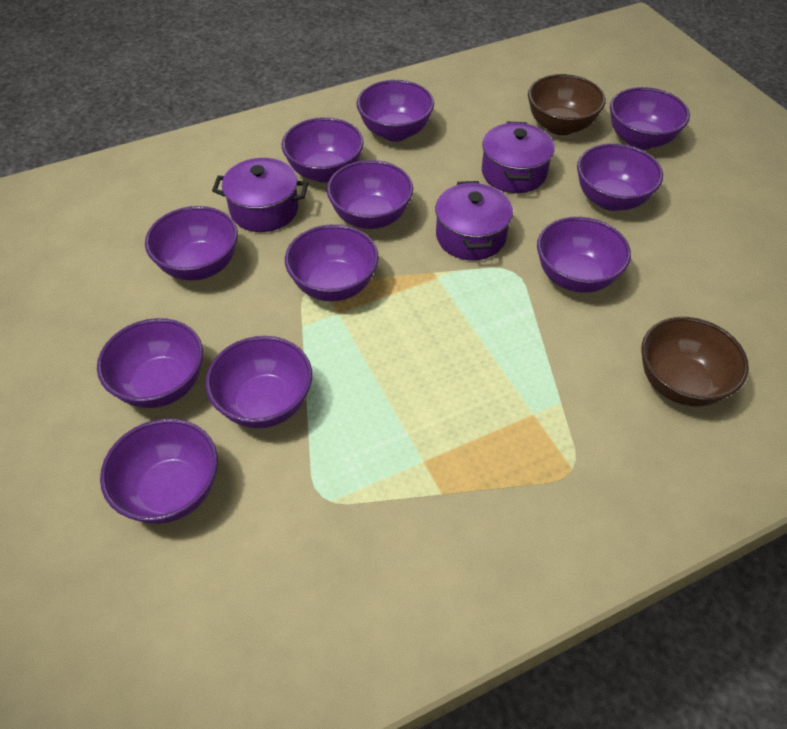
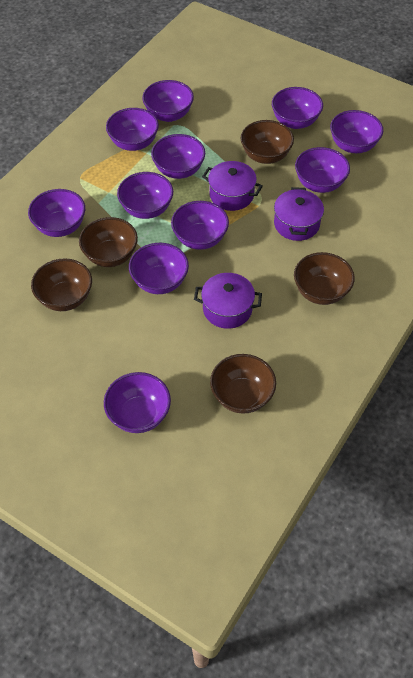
brown bowl: [528,74,606,135] [641,317,749,406] = 2 -> [31,258,92,311] [79,217,138,267] [210,354,276,414] [241,120,294,164] [294,252,355,305] = 5

